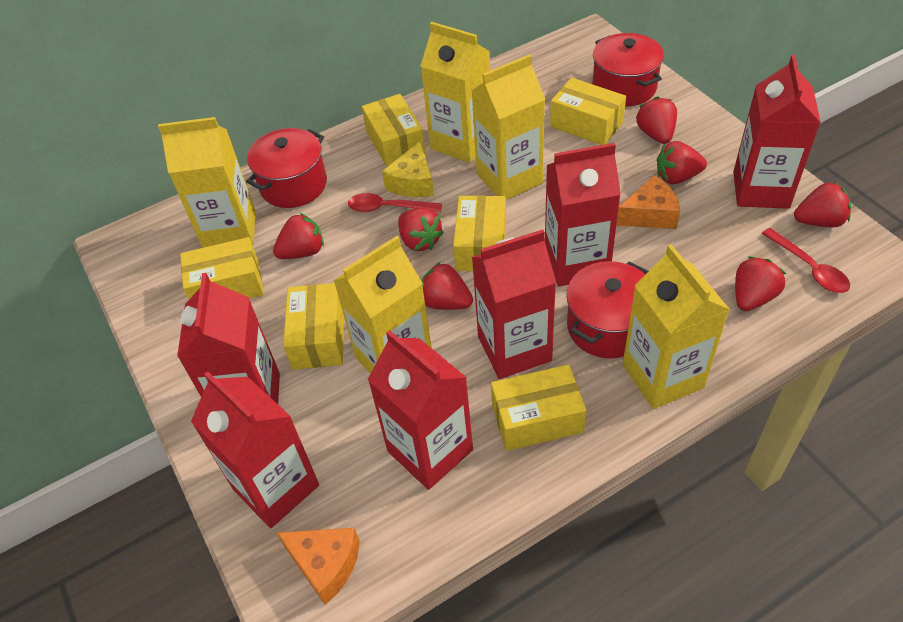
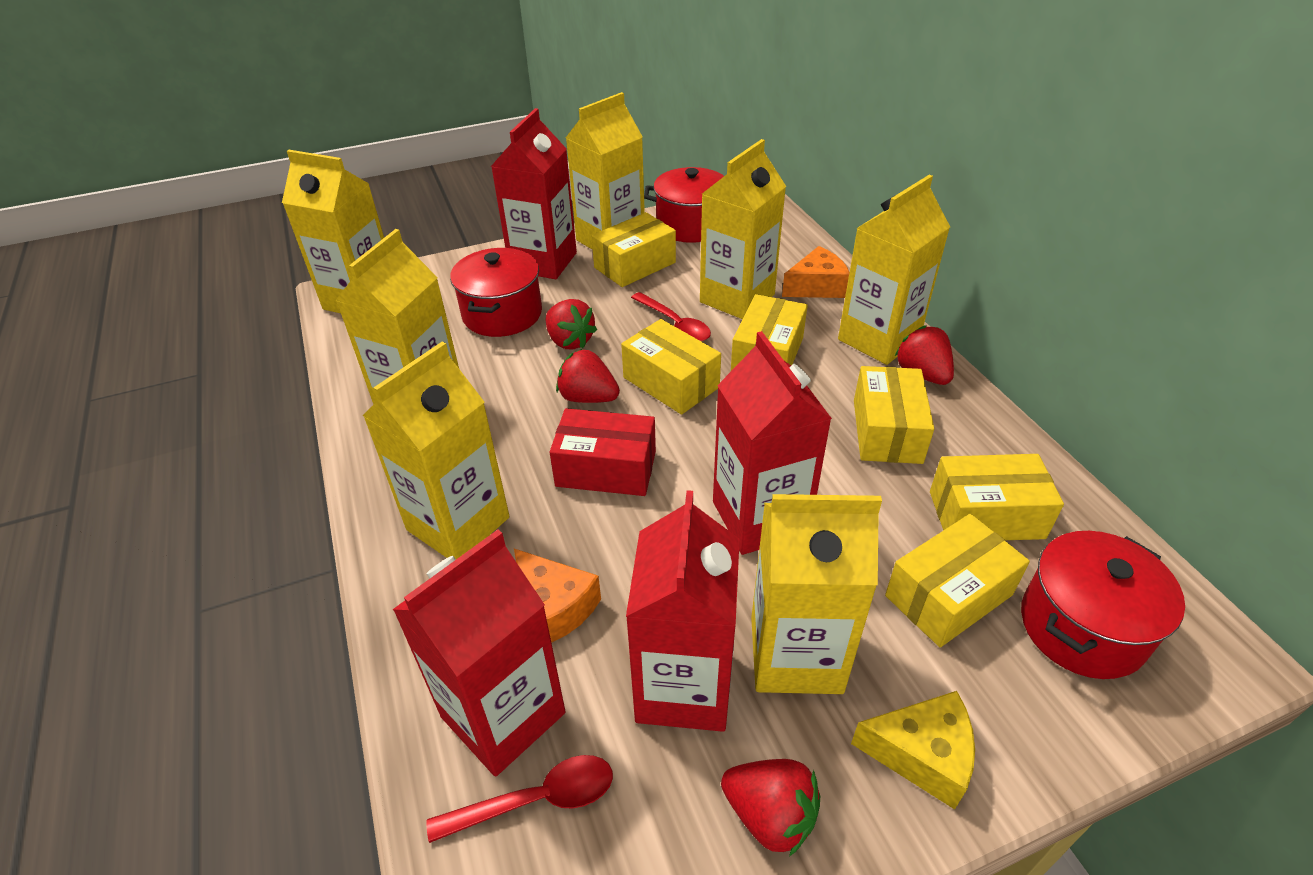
red box: none = 0 -> [550,408,656,496] = 1
red carton: [177,273,280,404] [191,371,319,528] [368,330,473,490] [472,229,556,379] [545,143,621,286] [733,55,821,209] = 6 -> [392,530,566,777] [491,108,577,279] [626,490,740,732] [713,331,832,555] = 4
red strawberry: [273,213,324,259] [398,208,444,251] [422,262,473,310] [636,97,677,144] [657,141,707,184] [735,257,786,311] [794,182,851,228] = 7 -> [546,299,597,349] [556,349,620,403] [721,759,820,856] [895,325,954,385] = 4
yellow carton: [158,117,255,248] [333,236,432,374] [420,22,490,163] [471,54,545,200] [623,244,730,409] = 5 -> [282,150,384,313] [335,229,459,405] [362,341,509,559] [566,92,645,250] [700,139,786,319] [751,494,882,694] [838,175,950,365] = 7

